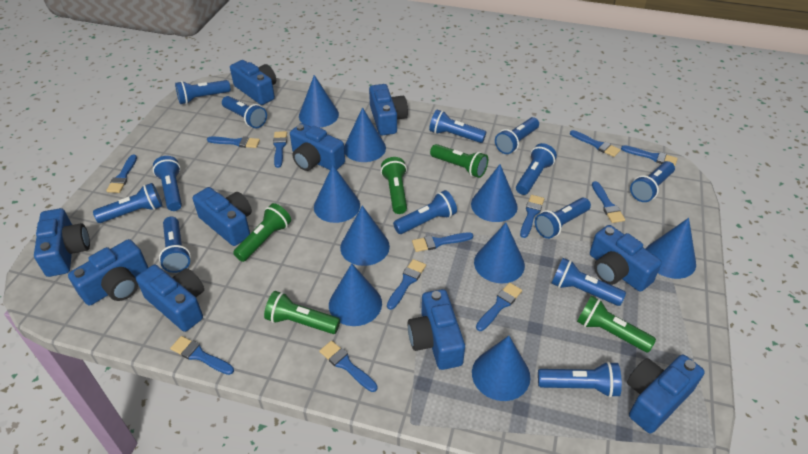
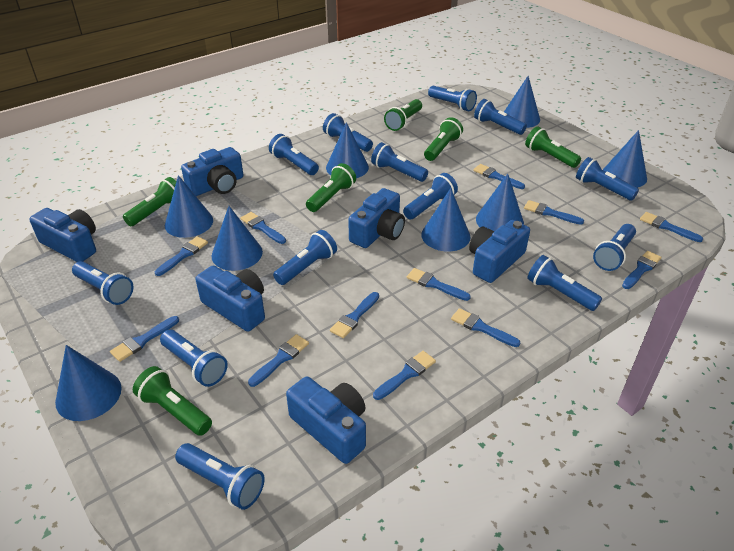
blue camera: [34,208,90,277] [68,239,148,306] [136,265,204,332] [193,187,252,246] [230,60,276,105] [290,123,345,171] [369,84,408,135] [408,289,465,370] [590,225,662,292] [627,355,705,434] = 10 -> [29,208,96,262] [181,147,243,196] [195,266,265,332] [286,376,366,464] [348,188,405,248] [469,220,530,283] = 6
blue cone: [299,75,339,128] [314,165,360,223] [329,263,382,326] [340,205,390,266] [344,107,386,162] [471,164,518,222] [472,336,530,401] [474,223,525,283] [646,218,696,279] = 9 -> [55,345,122,421] [165,175,213,238] [212,206,263,271] [326,122,369,178] [421,188,470,251] [476,174,524,232] [504,76,540,128] [603,130,647,187] = 8
green flashlight: [233,203,291,262] [264,291,340,334] [381,157,407,214] [430,144,488,178] [577,296,656,353] = 5 -> [123,177,176,226] [133,366,212,436] [306,163,356,212] [384,99,422,131] [424,117,463,161] [525,127,581,168] = 6

